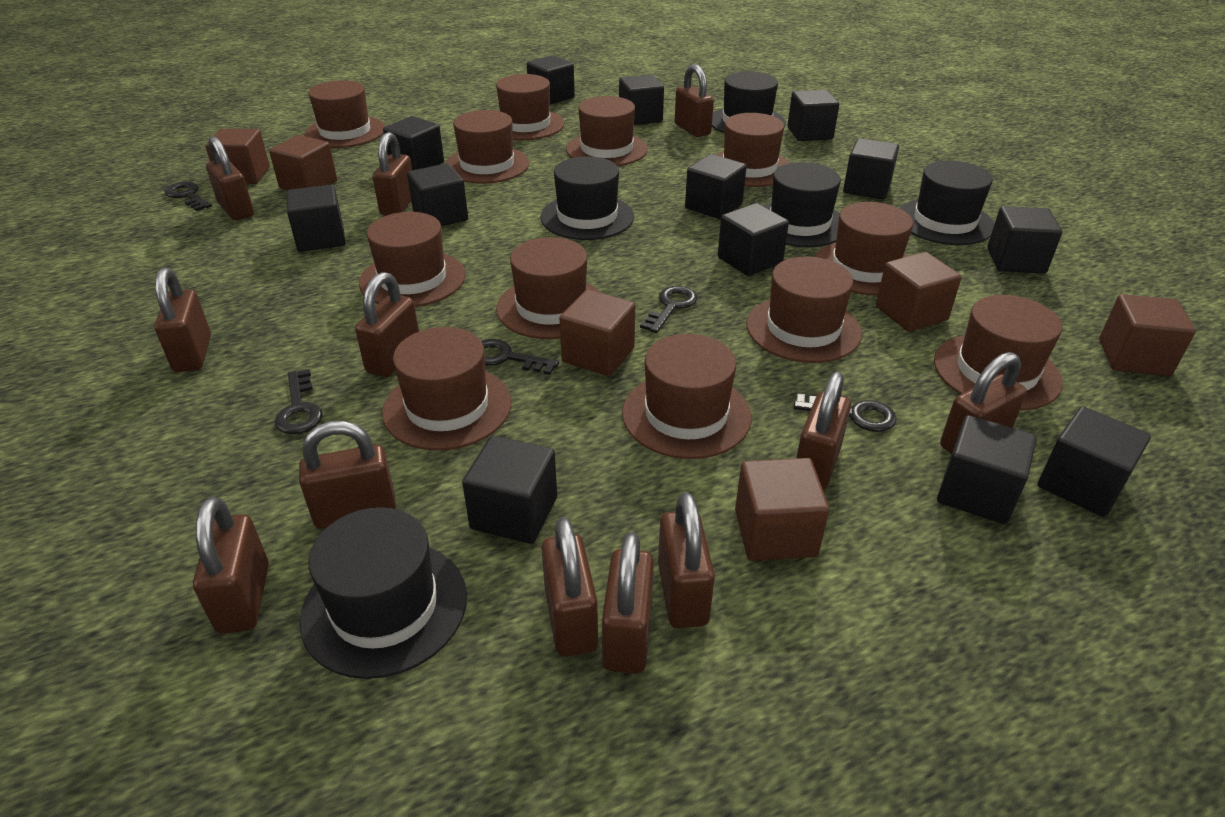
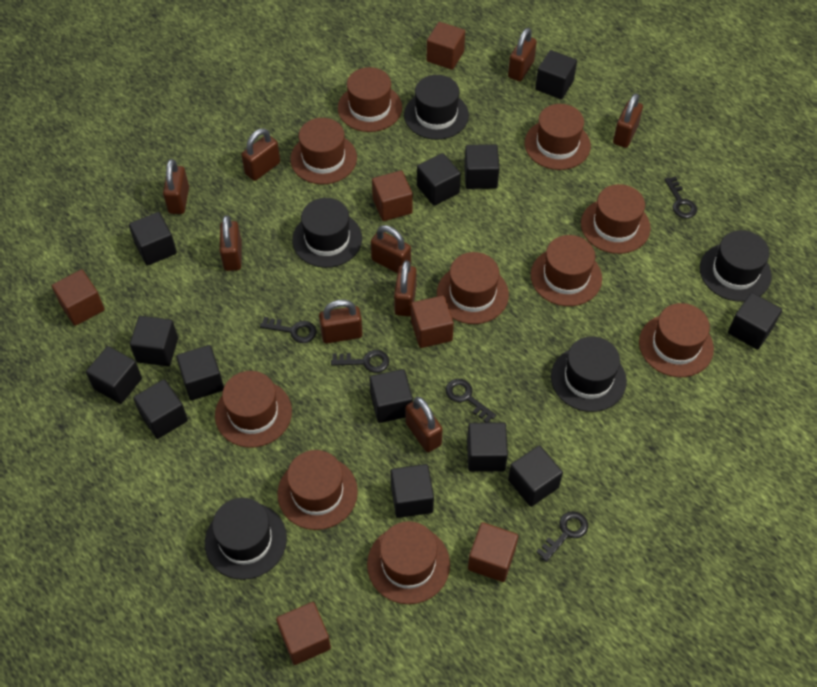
brown hat: [304,80,385,148] [359,212,465,307] [382,327,511,451] [445,110,529,184] [496,74,564,140] [496,237,601,339] [566,96,648,166] [622,334,751,459] [716,113,790,187] [746,256,862,363] [815,202,913,295] [934,295,1063,410] = 12 -> [215,371,292,448] [277,450,358,530] [290,118,357,184] [338,67,402,132] [367,521,450,604] [437,252,509,324] [524,104,591,170] [531,235,602,306] [581,184,651,254] [639,303,714,377] = 10
brown padlock: [154,268,211,372] [193,497,269,634] [206,136,254,220] [299,421,396,529] [355,272,419,377] [372,132,412,216] [541,517,598,657] [602,532,654,674] [658,492,715,628] [675,64,714,137] [796,372,851,490] [940,352,1027,454] = 12 -> [163,159,189,214] [220,215,242,271] [241,128,280,181] [319,300,363,344] [371,225,411,273] [394,260,417,316] [406,397,443,452] [508,28,537,81] [613,93,643,148] = 9

